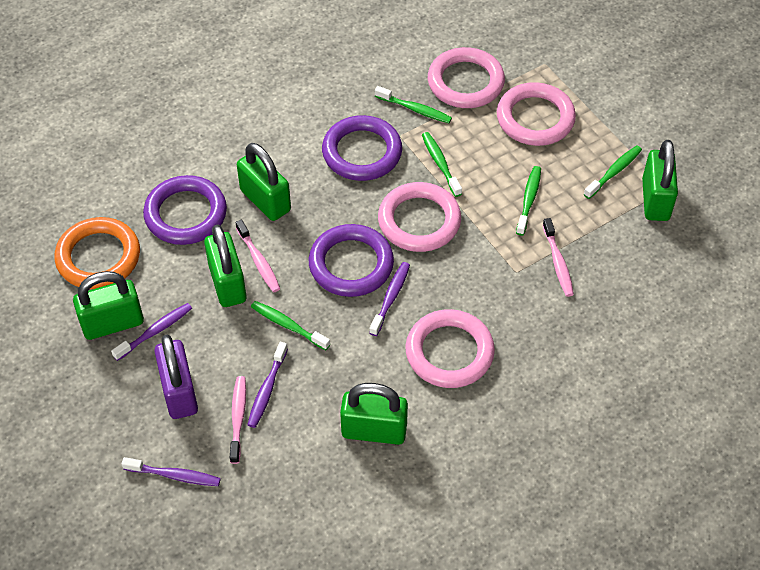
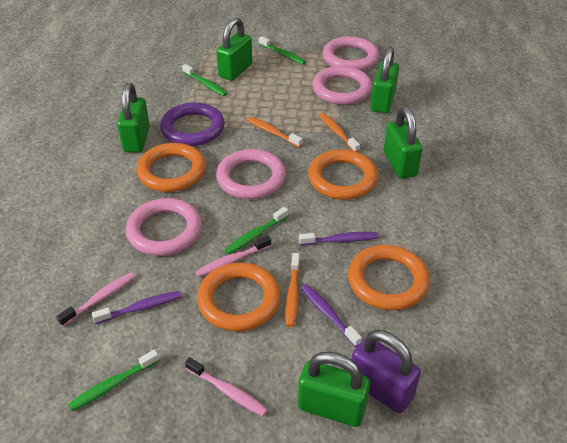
green toothbrush: [251,301,330,350] [375,86,452,123] [422,132,462,197] [516,166,541,235] [584,145,642,199] = 5 -> [68,350,160,411] [182,64,227,96] [224,207,288,255] [259,36,306,64] = 4
orange ring: [55,217,140,289] = 1 -> [136,143,206,192] [197,262,280,331] [308,149,378,200] [348,245,430,310] = 4
orange toothbrush: none = 0 -> [247,117,303,147] [285,253,300,327] [319,113,360,152] = 3
purple ring: [143,175,227,245] [309,224,394,297] [322,115,402,181] = 3 -> [160,102,225,146] = 1
purple toothbrush: [111,303,192,361] [121,457,221,486] [247,342,288,428] [369,262,410,336] = 4 -> [92,291,181,324] [299,232,379,245] [301,284,362,347] = 3

